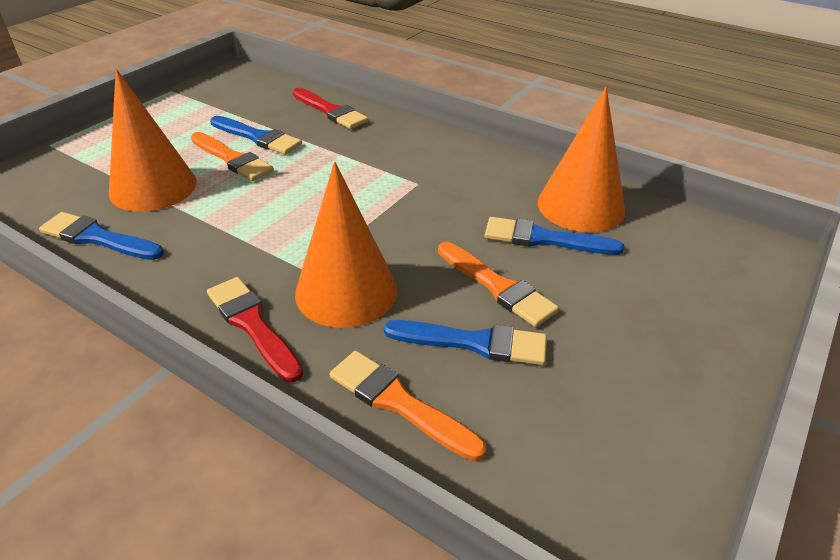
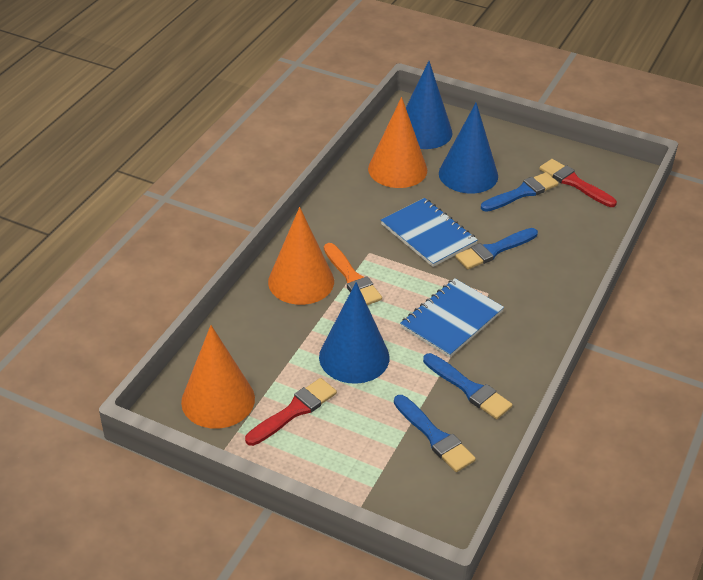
blue cone: none = 0 -> [319,282,390,384] [406,61,453,149] [439,103,498,193] = 3
blue notebook: none = 0 -> [381,198,478,267] [400,278,504,358] = 2
orange brush: [191,132,274,181] [330,351,487,461] [438,242,559,327] = 3 -> [324,243,382,305] = 1

